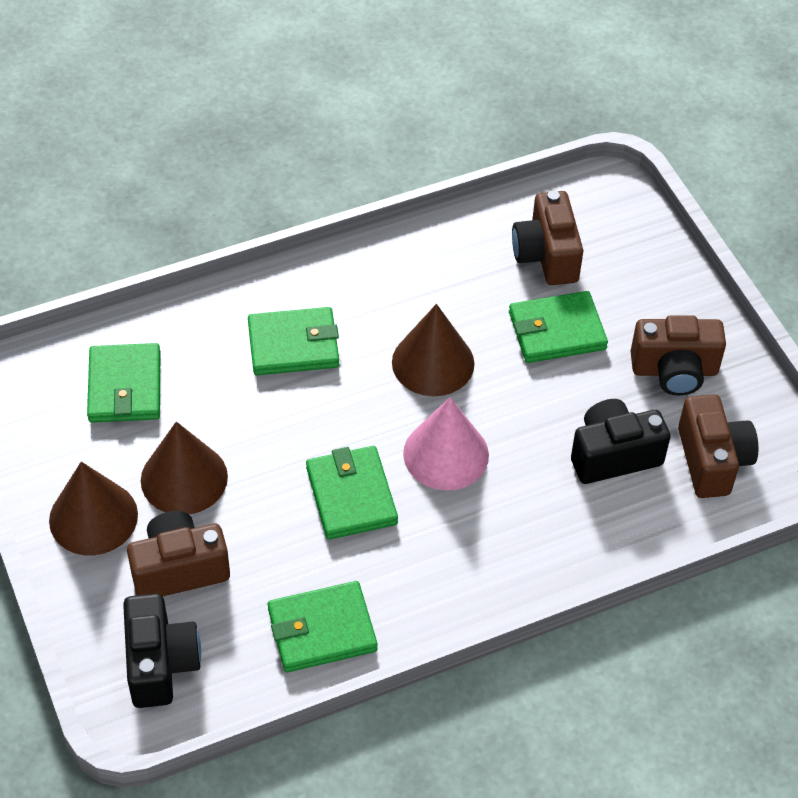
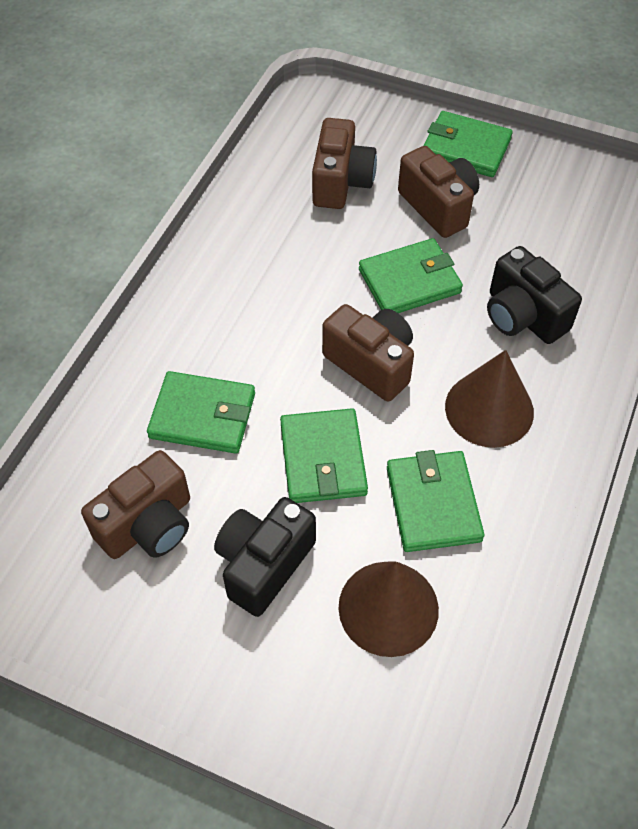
brown cone: [49,462,138,555] [141,422,228,514] [392,304,474,396] = 3 -> [338,561,439,657] [445,350,534,448] = 2
pink cone: [403,397,489,490] = 1 -> none = 0

